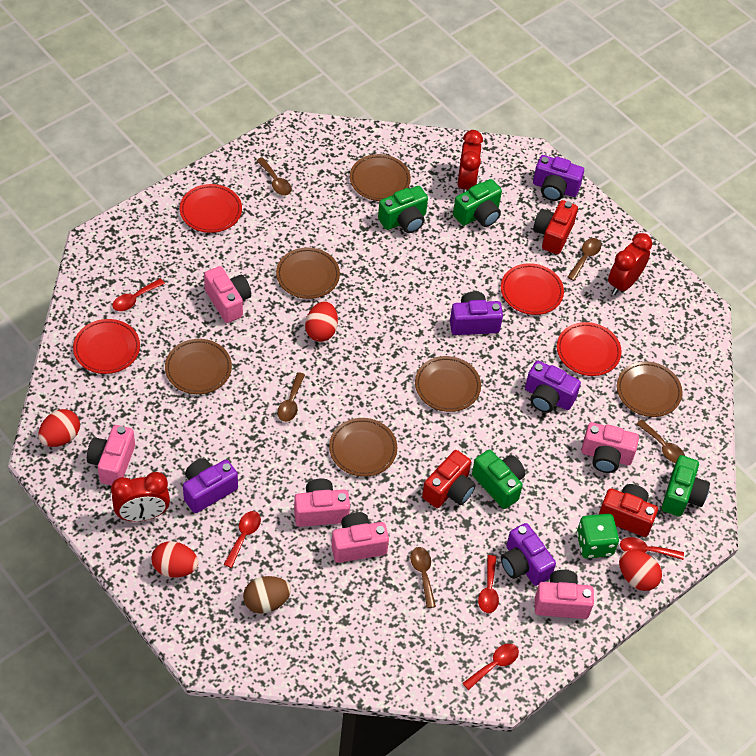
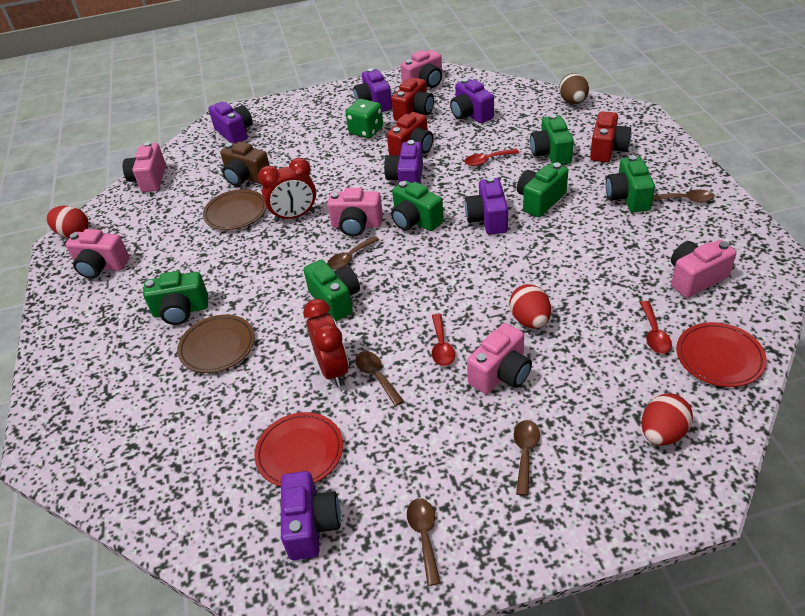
brown camera: none = 0 -> [220,141,270,186] = 1
brown plate: [165,339,232,394] [276,247,340,299] [329,418,397,477] [350,154,411,201] [415,356,481,412] [617,362,682,417] = 6 -> [177,315,255,373] [203,189,267,230] = 2
green camera: [378,186,428,233] [453,179,502,227] [472,450,525,509] [662,455,710,516] = 4 -> [143,271,208,325] [303,259,360,321] [391,181,444,231] [517,163,568,217] [530,114,574,165] [606,155,655,212] = 6
purple camera: [183,458,238,513] [450,291,503,335] [501,523,556,586] [525,361,581,413] [533,155,584,201] = 5 -> [208,102,253,143] [281,471,341,560] [353,68,392,112] [384,140,423,183] [450,78,494,123] [465,177,508,235] = 6
red clock: [111,472,170,521] [457,130,483,193] [608,233,652,295] = 3 -> [258,158,316,222] [303,299,349,387] = 2
red egg: [38,409,80,447] [151,541,199,578] [305,301,338,342] [619,550,662,591] = 4 -> [47,206,89,238] [510,284,551,329] [641,393,693,446] = 3
red plate: [73,319,140,374] [180,184,242,233] [501,263,564,315] [557,322,622,376] = 4 -> [255,412,343,487] [676,322,767,387] = 2
red spoon: [112,278,165,311] [224,511,261,568] [462,644,519,690] [478,555,499,613] [620,537,684,560] = 5 -> [432,314,455,366] [464,149,519,166] [640,301,672,354] = 3

